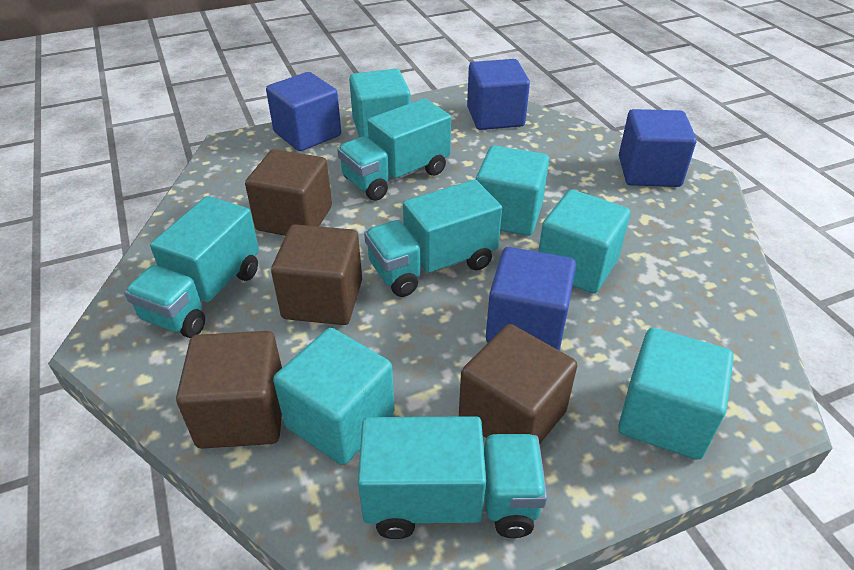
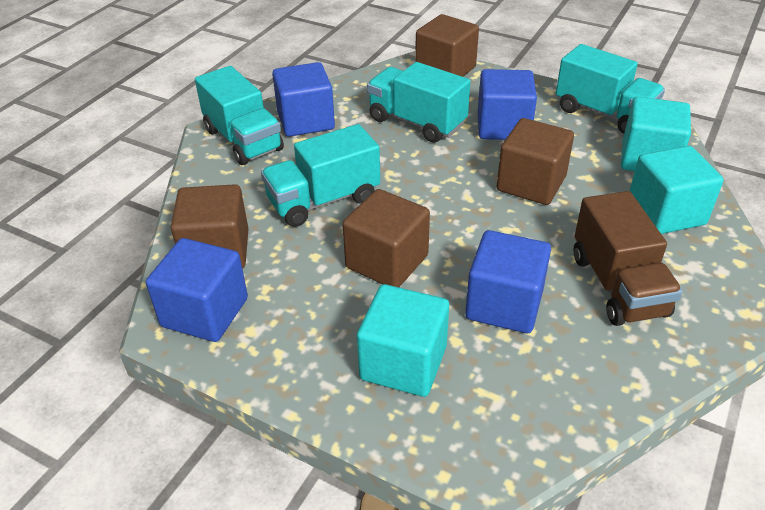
brown truck: none = 0 -> [573,191,683,326] = 1
turquoise cube: [273,328,395,465] [349,69,411,138] [476,145,549,236] [538,190,630,294] [618,328,733,460] = 5 -> [357,284,449,397] [621,97,691,171] [629,146,723,234] = 3

